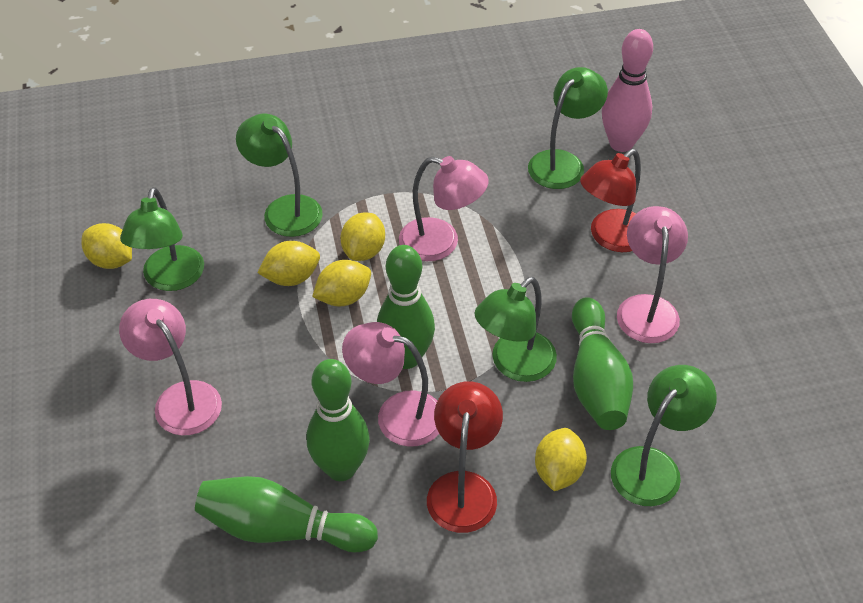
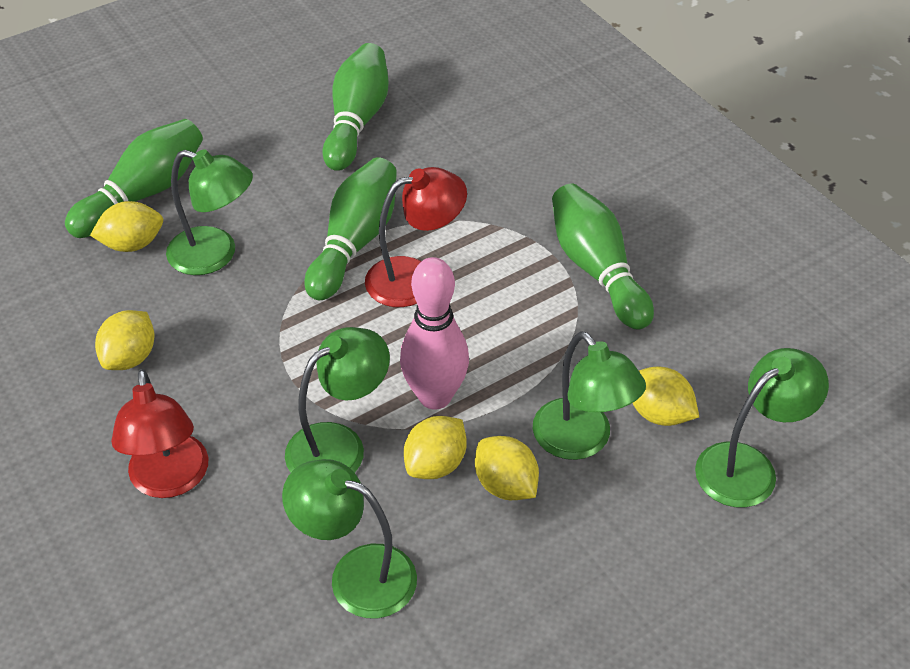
pink lamp: [119,299,222,436] [342,322,439,447] [399,156,489,261] [617,206,688,343] = 4 -> none = 0

